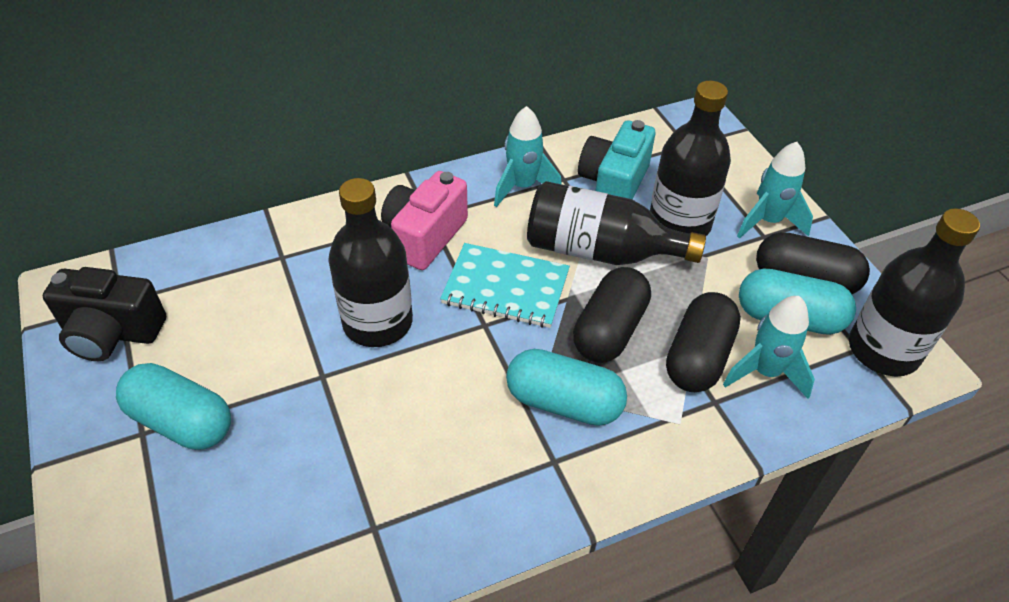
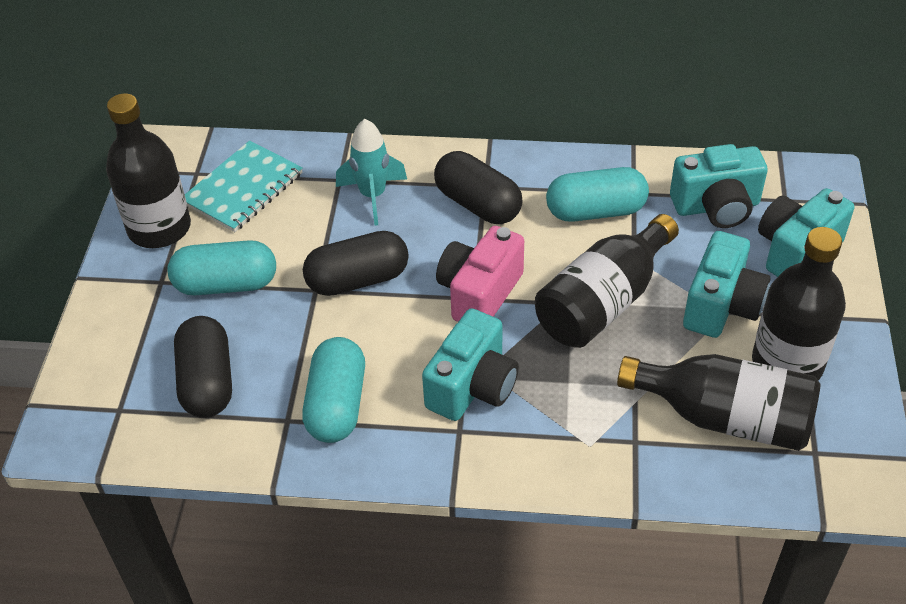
black camera: [43,267,166,361] = 1 -> none = 0
turquoise camera: [578,120,655,200] = 1 -> [422,308,519,421] [670,144,768,228] [683,231,770,338] [758,188,854,277] = 4
turquoise rocket: [494,106,562,207] [723,296,815,399] [737,142,813,239] = 3 -> [336,119,407,226] = 1

